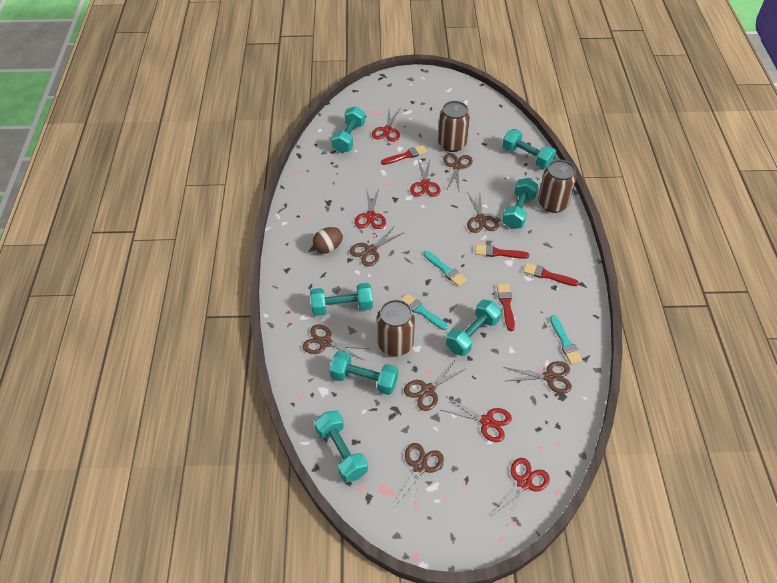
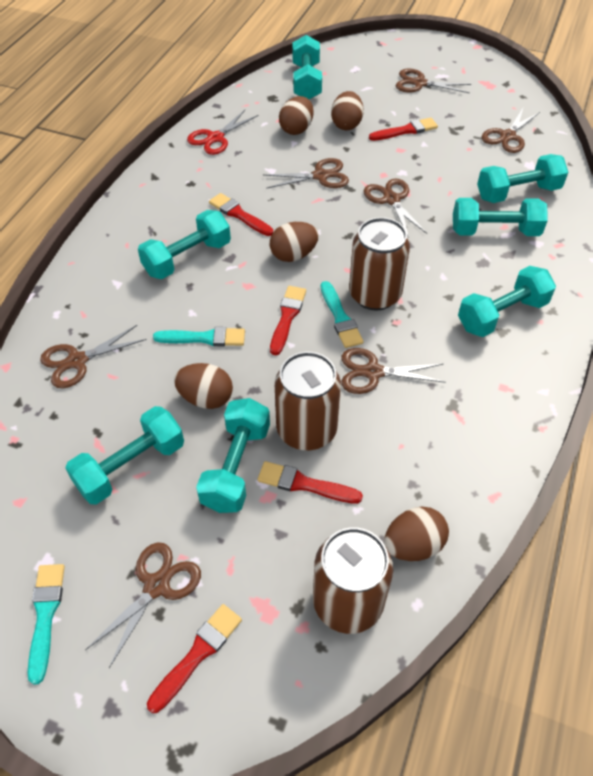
brown egg: [312,227,343,254] = 1 -> [174,363,233,409] [270,222,319,262] [279,96,314,135] [331,91,364,130] [384,507,449,561] = 5
red brush: [381,145,427,165] [475,245,529,259] [497,283,515,331] [523,263,579,286] = 4 -> [147,604,242,713] [209,193,273,236] [257,461,363,504] [270,286,306,355] [369,118,438,141] = 5
red scissors: [355,188,386,229] [372,109,400,142] [410,160,441,197] [441,397,512,442] [492,458,550,526] = 5 -> [187,110,259,155] = 1

